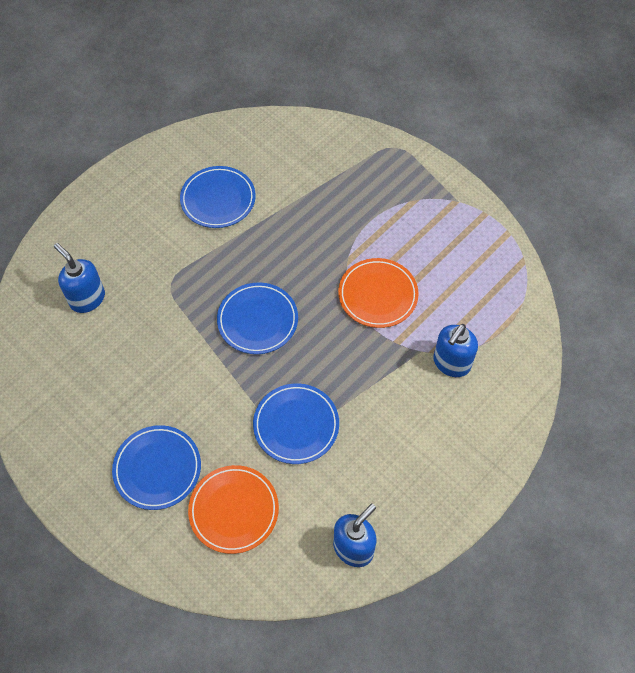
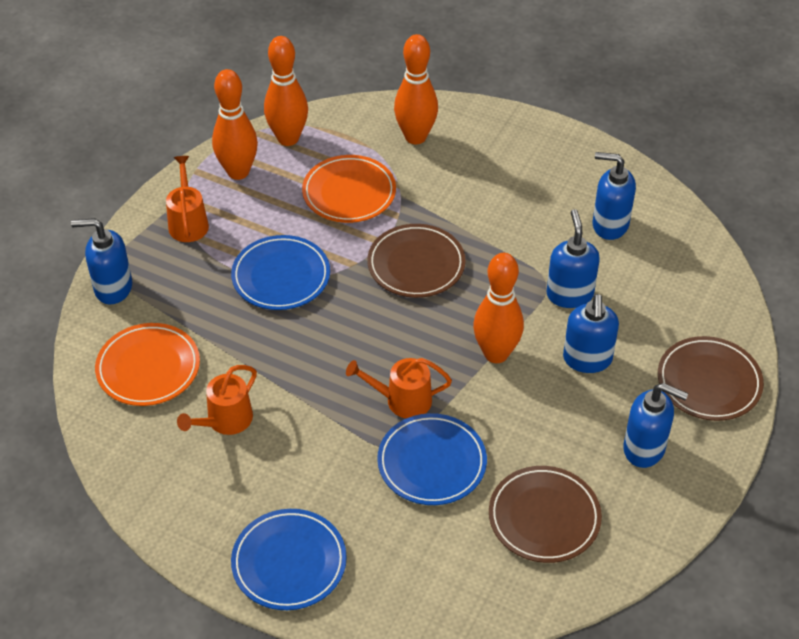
blue plate: [112,425,201,510] [180,166,256,228] [217,282,298,354] [253,383,339,464] = 4 -> [231,235,330,310] [231,509,347,610] [377,413,487,505] = 3
blue soap dispenser: [54,243,105,313] [333,503,377,567] [433,324,478,377] = 3 -> [71,218,132,304] [547,209,600,308] [563,294,619,373] [592,152,636,240] [623,383,688,468] = 5
brown plate: none = 0 -> [367,224,466,298] [489,466,602,563] [658,336,764,421] = 3
orange bowling pin: none = 0 -> [212,69,258,180] [264,36,308,146] [394,34,438,144] [473,253,524,363] = 4
orange watering can: none = 0 -> [166,156,209,242] [177,365,257,435] [346,358,452,418] = 3

